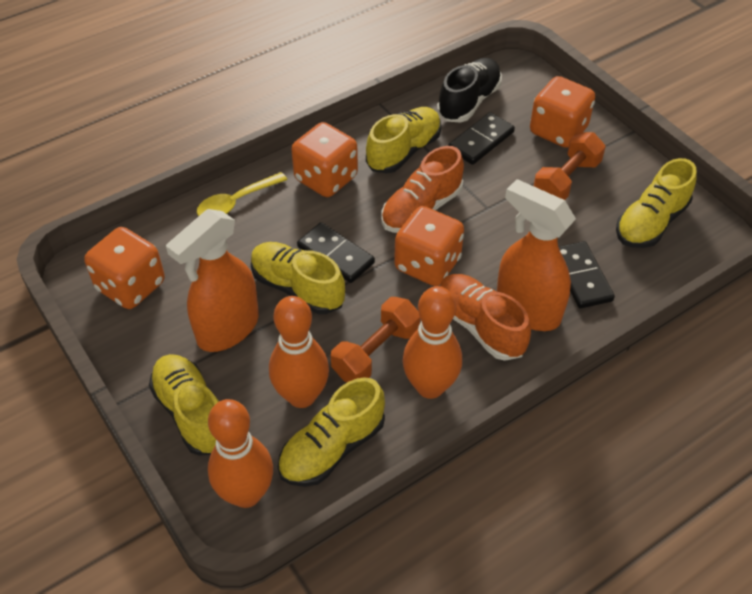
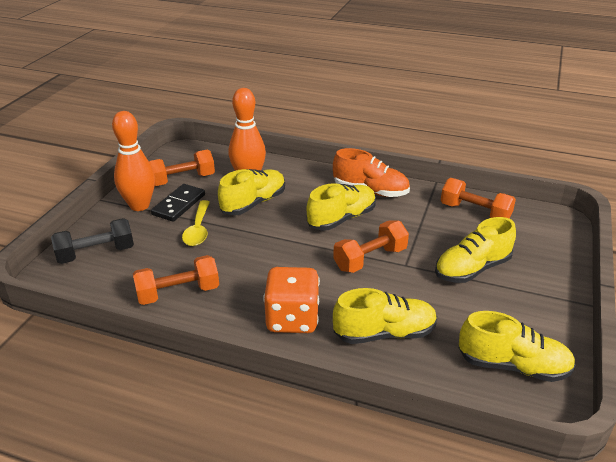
black domino: [297,222,375,283] [448,112,515,165] [558,241,615,308] = 3 -> [151,184,205,222] = 1
black dumbbell: none = 0 -> [51,218,134,264] = 1
black shoe: [437,58,502,122] = 1 -> none = 0
orange bowling pin: [208,399,273,508] [269,296,329,408] [403,286,462,399] = 3 -> [112,111,155,211] [228,88,266,171] = 2
orange dice: [84,227,165,309] [291,122,358,197] [394,206,464,286] [530,76,595,148] = 4 -> [263,267,320,333] = 1
orange dumbbell: [331,297,420,382] [534,132,606,200] = 2 -> [133,255,219,305] [149,149,215,186] [333,221,409,273] [441,178,516,219] = 4
orange shoe: [382,146,464,233] [440,274,531,361] = 2 -> [333,148,410,197] = 1
orange spray bottle: [166,209,259,352] [497,179,576,331] = 2 -> none = 0

